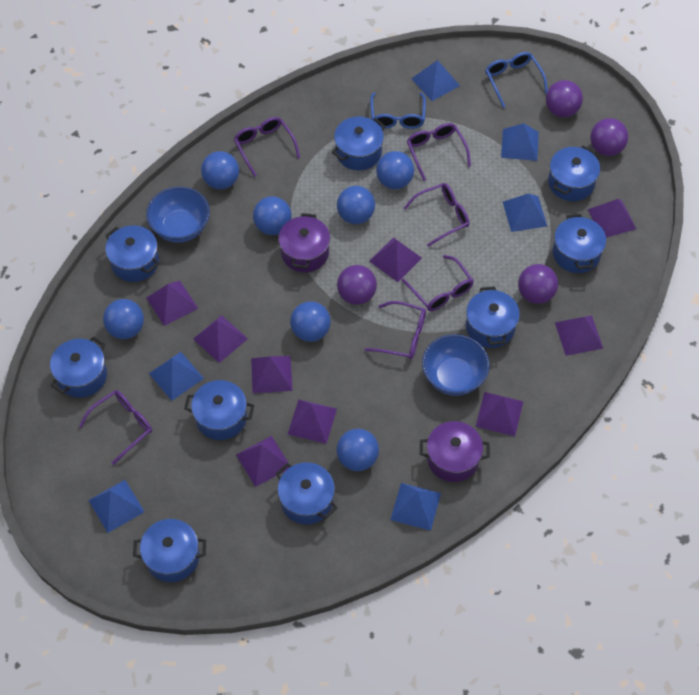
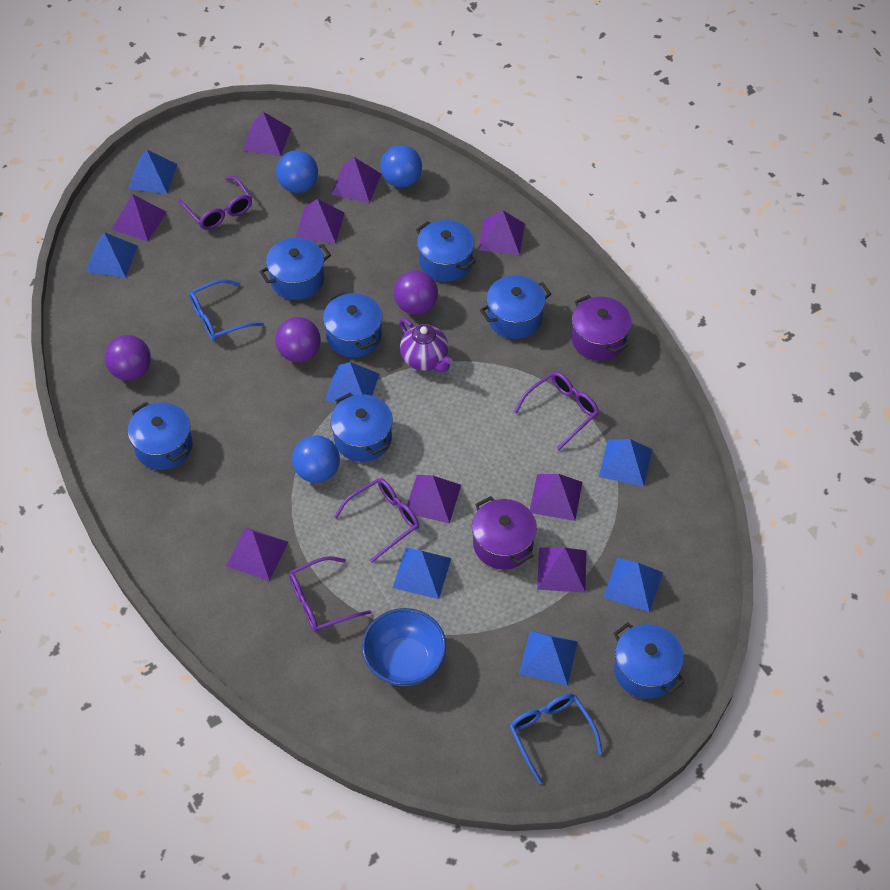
blue ball: [103,299,144,339] [201,151,239,189] [253,196,292,235] [290,301,331,342] [337,186,375,224] [337,429,379,471] [376,151,414,189] = 7 -> [276,150,318,193] [292,435,340,483] [380,145,422,188] = 3
blue bowl: [146,187,210,243] [422,334,490,396] = 2 -> [362,608,446,686] = 1
blue pot: [50,337,107,398] [105,225,159,282] [133,519,206,582] [184,380,254,440] [276,462,337,524] [332,117,386,170] [466,286,520,348] [548,146,600,201] [553,214,606,273] = 9 -> [128,402,193,470] [259,238,331,300] [323,291,382,357] [330,392,393,462] [416,220,476,282] [480,275,551,339] [613,622,685,699] = 7
blue pyramid: [88,480,145,533] [149,352,204,401] [390,483,441,531] [411,60,460,101] [501,123,539,161] [503,194,547,232] = 6 -> [85,232,138,278] [128,150,178,194] [325,362,379,403] [393,547,451,599] [519,631,578,685] [599,439,652,487] [603,558,663,612] = 7
purple ball: [337,265,377,305] [518,264,558,304] [546,80,583,117] [590,118,628,156] = 4 -> [104,335,151,381] [275,317,321,362] [394,270,438,315] = 3
purple glasses: [79,390,152,465] [234,117,300,177] [364,301,426,359] [402,255,474,311] [404,183,469,247] [407,123,471,181] = 6 -> [178,176,252,230] [289,556,371,632] [334,478,419,563] [514,372,599,450] = 4
purple teapot: none = 0 -> [399,318,453,372] = 1

